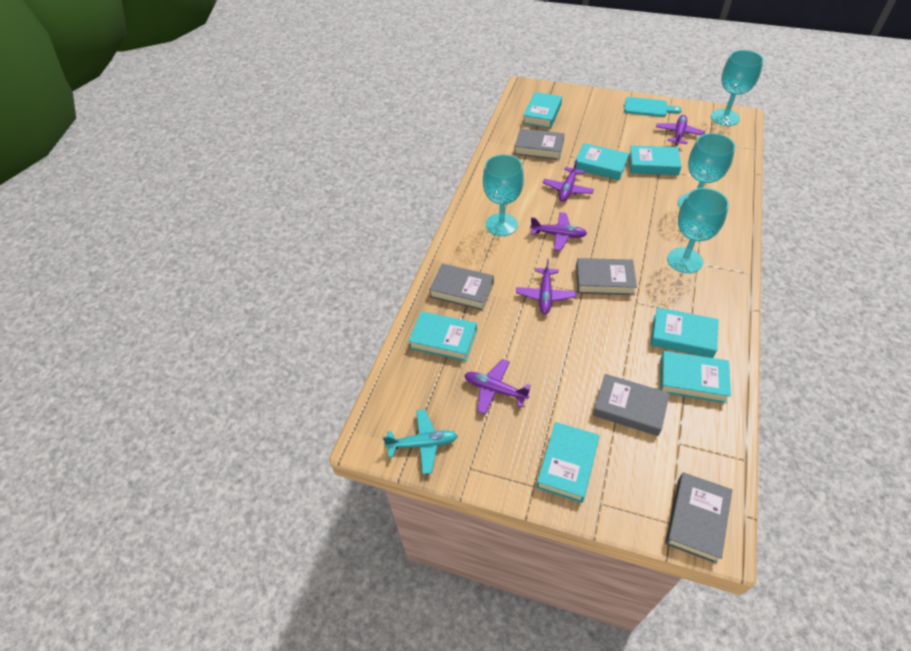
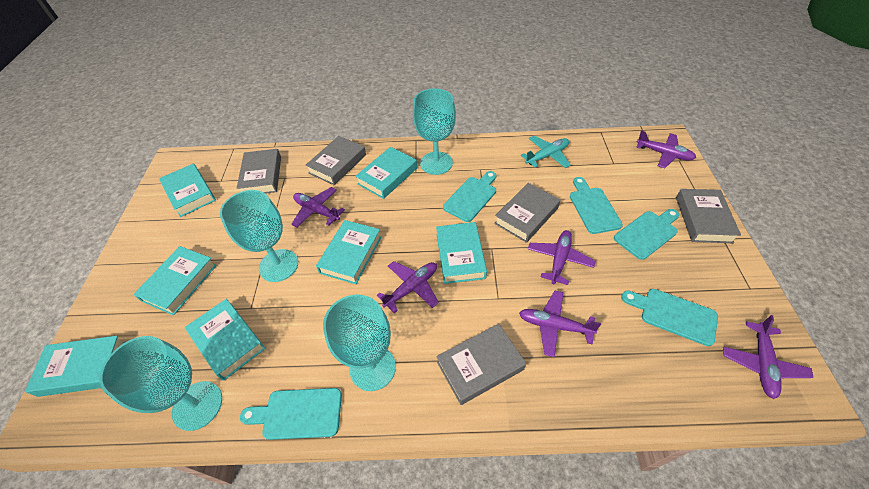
purple plane: [465,359,531,414] [516,259,576,314] [530,212,587,251] [543,159,594,202] [656,115,705,145] = 5 -> [291,187,345,228] [376,261,439,313] [519,291,601,357] [528,230,595,285] [636,130,696,168] [723,315,814,399] = 6
turquoise cutting board: [624,97,682,117] = 1 -> [240,388,342,440] [443,171,496,222] [570,177,623,234] [614,209,679,260] [621,289,718,346] = 5

